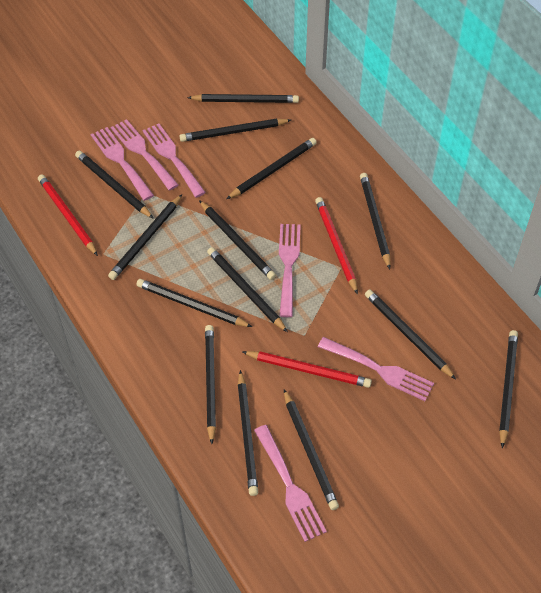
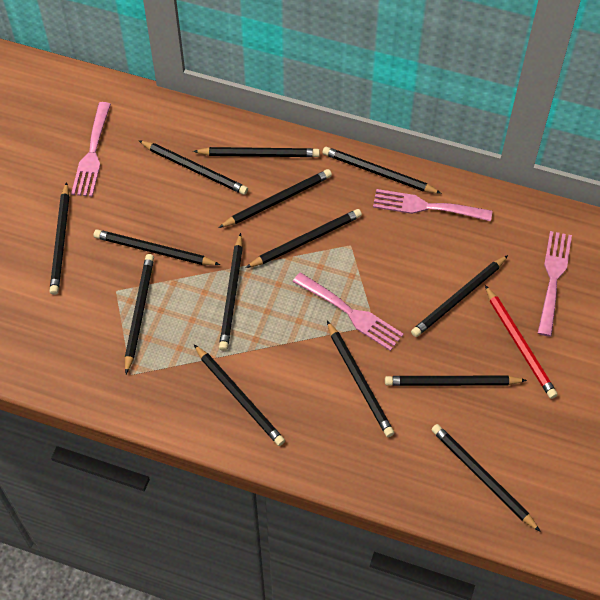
pink fork: [91,127,154,201] [111,119,179,191] [142,124,206,198] [254,425,327,542] [279,224,301,317] [318,337,434,401] = 6 -> [71,102,111,197] [293,272,404,351] [373,189,492,221] [538,231,572,337] = 4
red pencil: [38,174,98,256] [242,351,372,388] [315,197,358,295] = 3 -> [485,285,558,399] = 1

